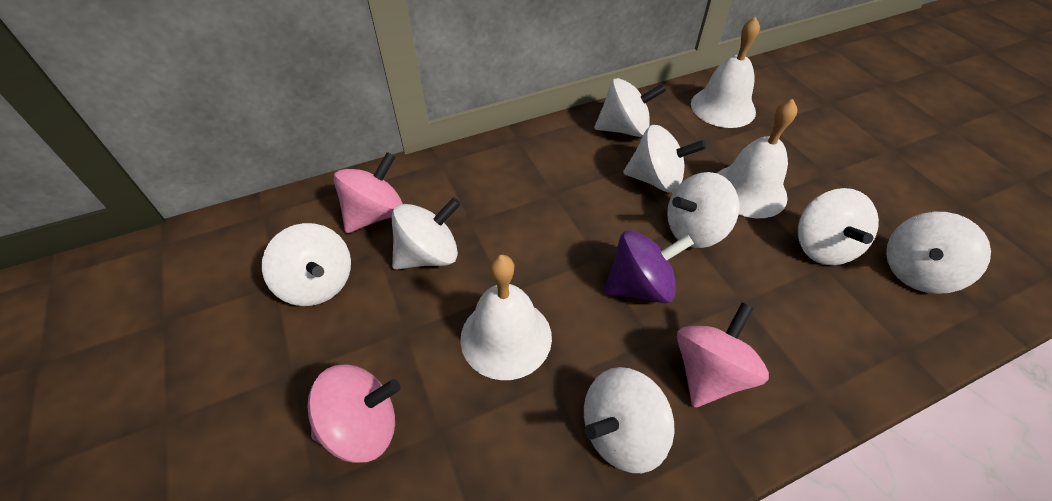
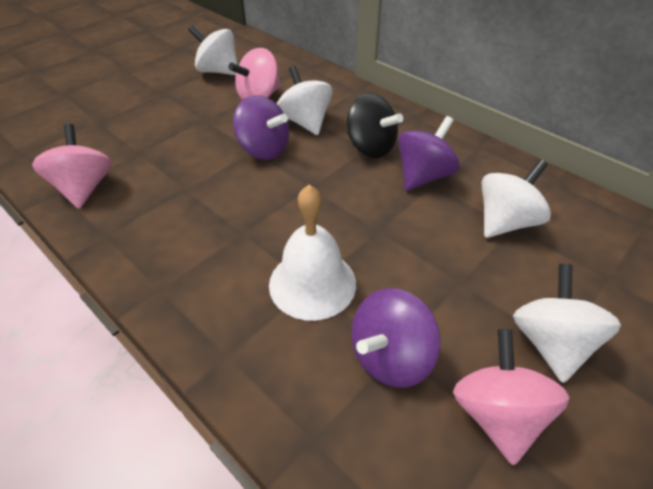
black spinning top: none = 0 -> [347,93,403,158] = 1
purple spinning top: [604,230,694,303] = 1 -> [233,95,289,160] [351,288,440,388] [398,116,460,191] = 3
white bell: [460,254,552,380] [691,17,760,128] [717,99,798,218] = 3 -> [269,185,356,321] = 1
white spinning top: [262,223,351,306] [392,197,461,270] [584,367,674,473] [594,78,666,137] [623,125,706,193] [667,172,740,248] [798,188,879,265] [886,212,991,294] = 8 -> [188,25,238,75] [277,66,333,135] [481,160,551,238] [513,264,621,383] = 4

